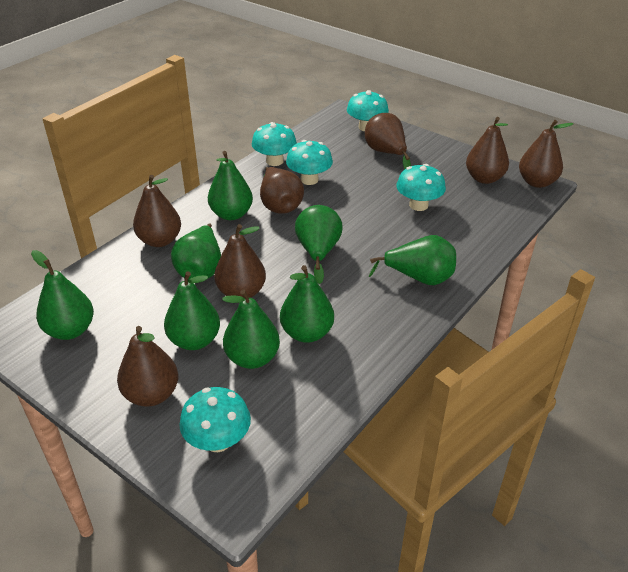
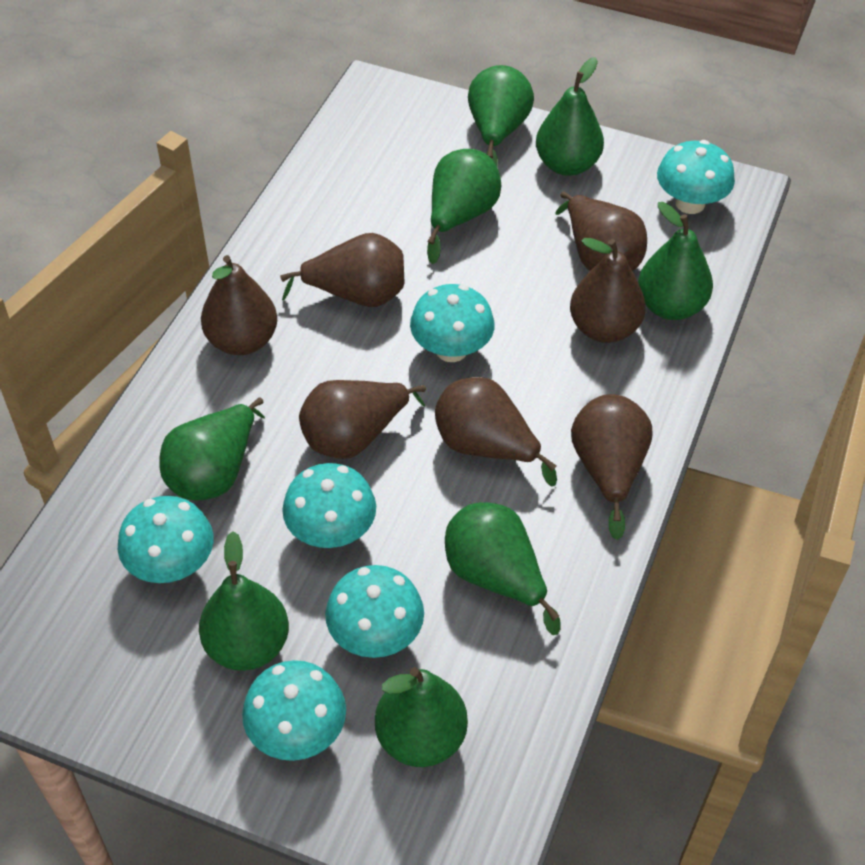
turquoise mushroom: [179,387,251,452] [252,122,297,166] [286,140,333,185] [347,90,389,131] [396,164,446,211] = 5 -> [118,496,214,583] [242,660,346,761] [282,463,376,548] [325,565,424,658] [410,284,495,362] [657,140,735,214] = 6

